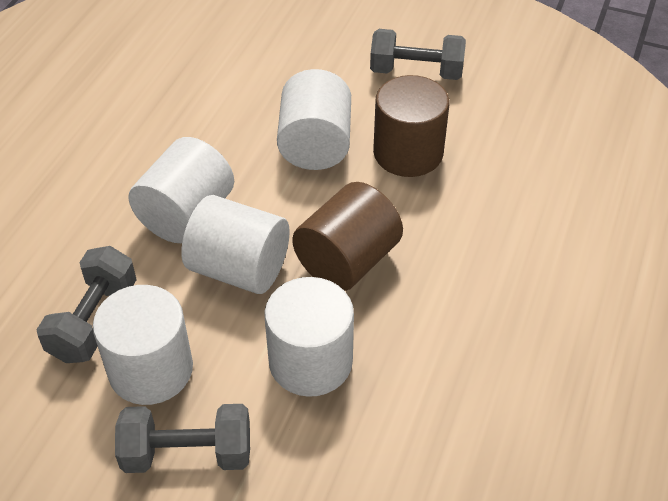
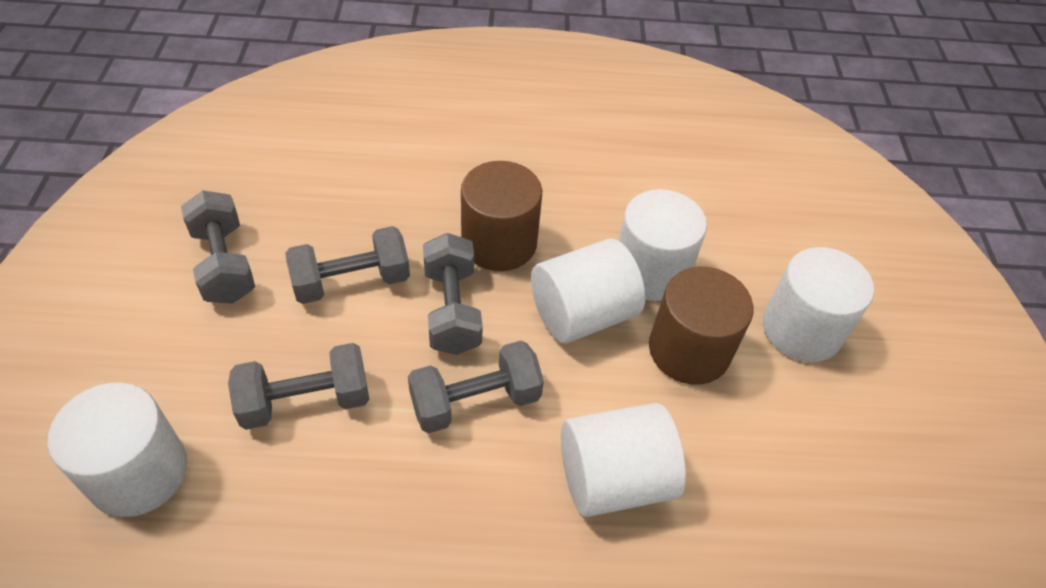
grey dumbbell: [36,246,137,363] [115,404,250,473] [370,29,466,80] = 3 -> [181,190,255,304] [228,343,369,430] [285,226,410,304] [408,341,544,433] [423,233,483,355] = 5

